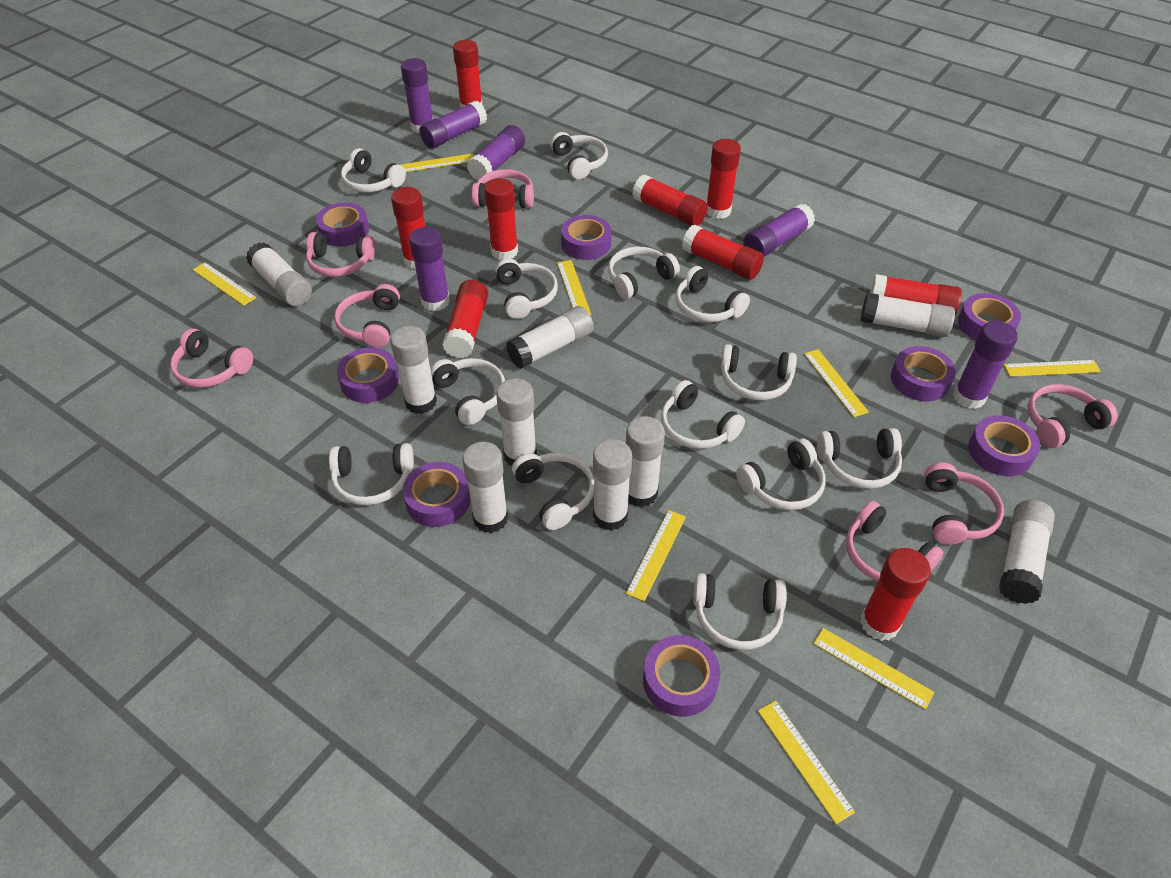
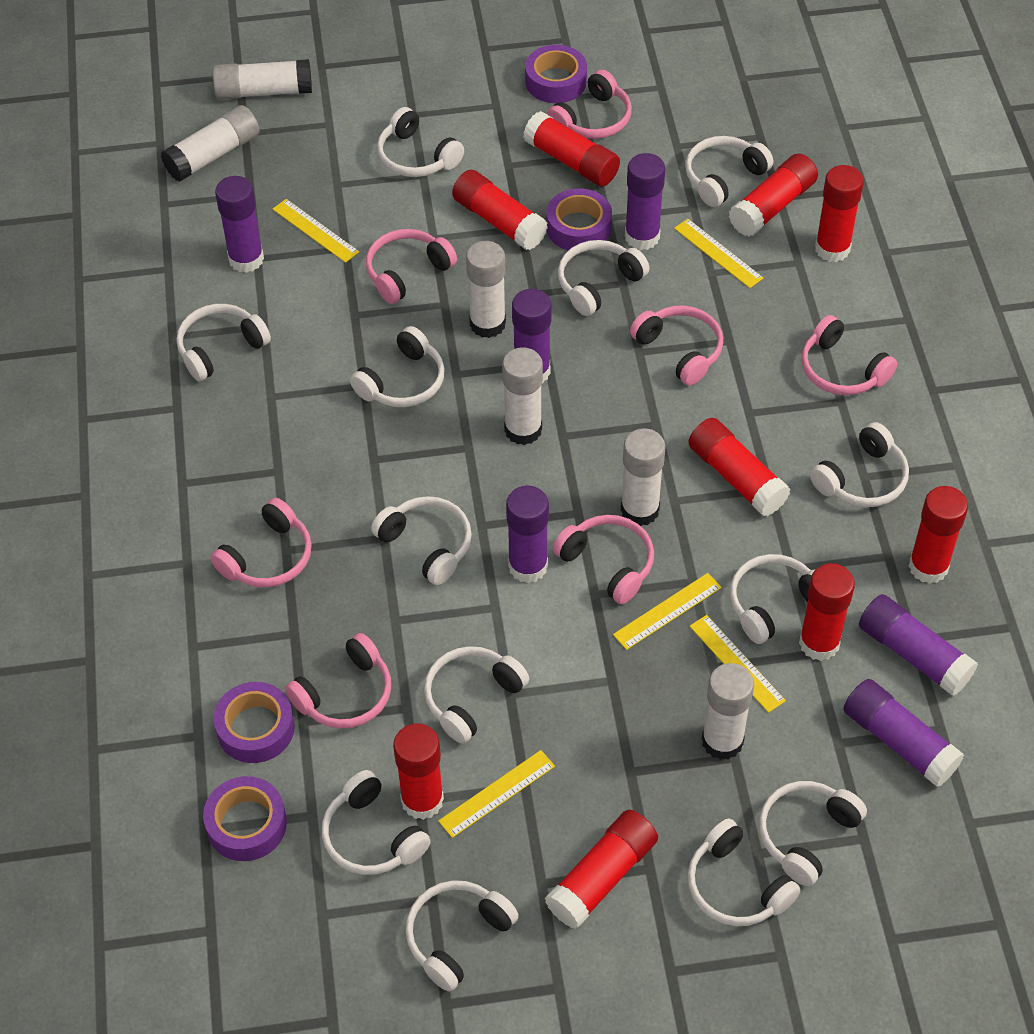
purple tape: [316,202,369,246] [337,347,399,403] [403,462,470,527] [561,215,611,260] [643,635,720,717] [891,346,956,401] [958,293,1021,340] [968,415,1040,476] = 8 -> [203,776,287,861] [214,682,295,763] [525,45,587,103] [547,188,612,251] = 4
white glue stick: [246,242,312,306] [390,326,437,414] [463,442,508,533] [496,378,537,465] [506,306,594,369] [593,439,632,531] [626,416,665,507] [861,292,955,337] [999,500,1055,604] = 9 -> [161,105,259,182] [213,59,312,100] [466,241,506,338] [502,347,543,445] [621,428,666,526] [702,663,754,760] = 6
yellow ruler: [192,262,256,306] [401,153,474,172] [557,260,591,315] [626,510,686,601] [758,701,855,824] [804,349,869,417] [813,628,935,710] [1004,360,1101,377] = 8 -> [273,199,359,263] [438,750,555,838] [613,573,722,650] [674,219,763,288] [690,615,786,713] = 5

